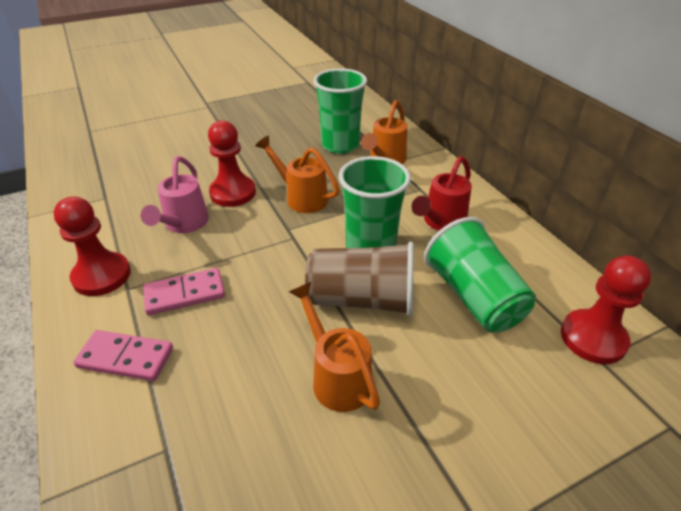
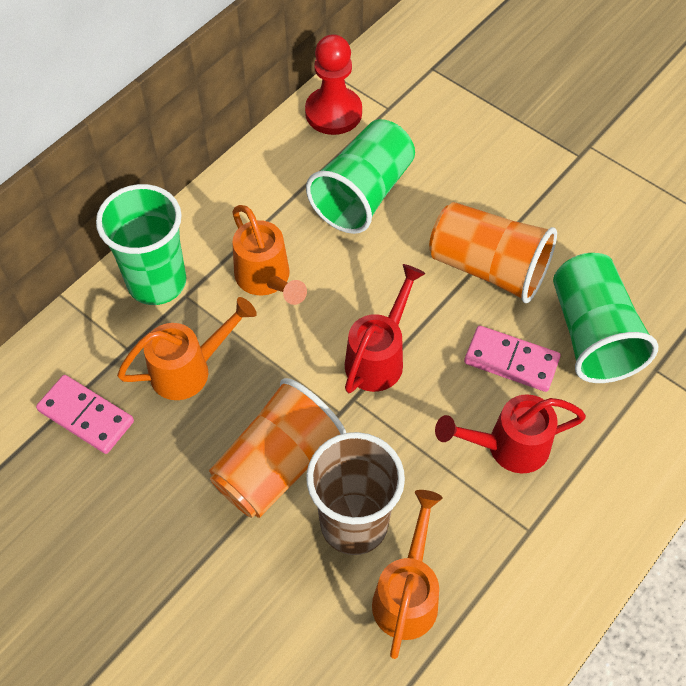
orange cup: none = 0 -> [209,378,346,518] [429,202,557,303] = 2
pink watering can: [141,156,209,233] = 1 -> none = 0
red pawn: [54,197,131,296] [208,120,256,207] [561,255,651,364] = 3 -> [305,34,362,135] = 1
red watering can: [412,156,472,231] = 1 -> [345,264,426,393] [435,394,586,474] = 2

